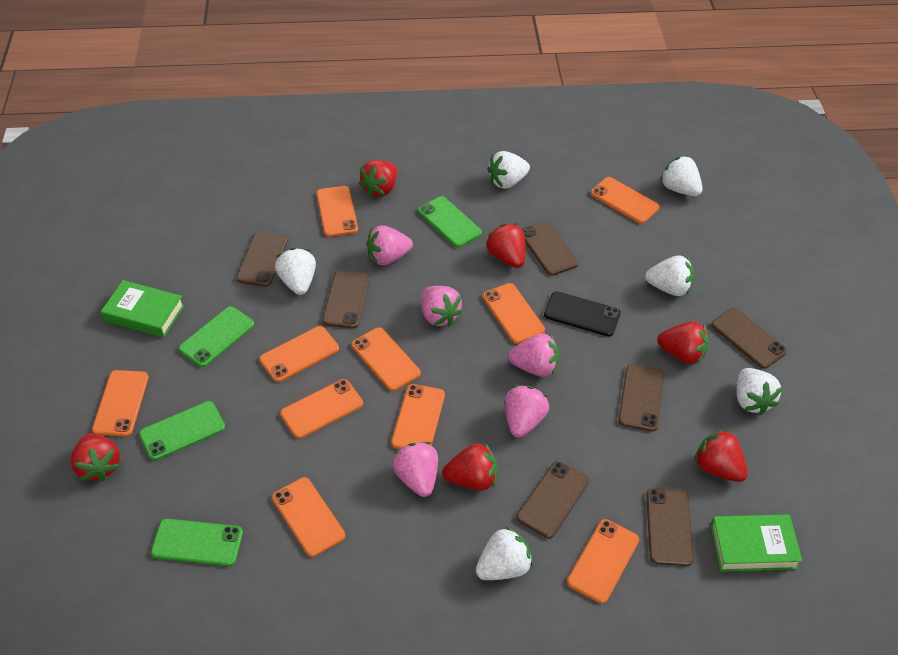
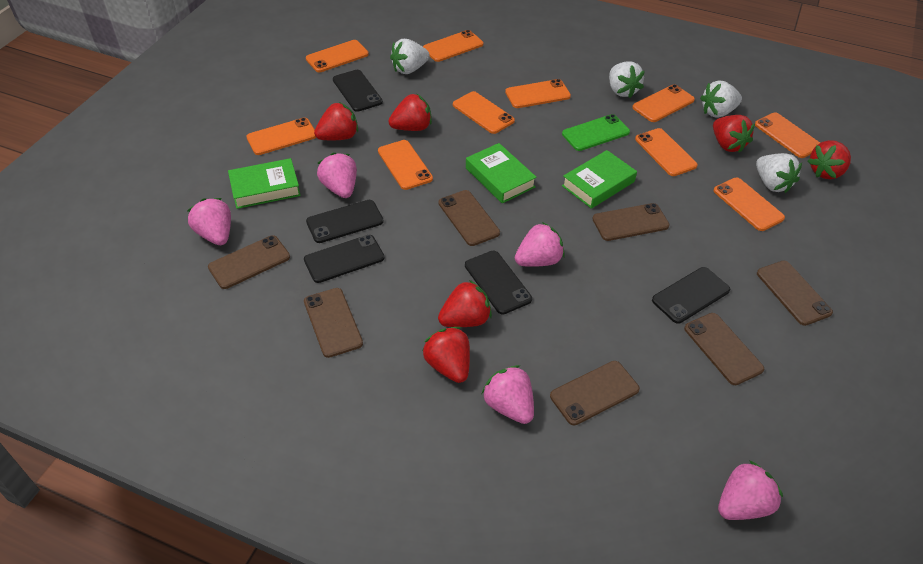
black phone: [544,291,621,336] = 1 -> [304,235,384,283] [306,200,384,243] [333,70,383,112] [465,251,532,314] [652,267,730,324] = 5
green book: [101,280,184,337] [710,514,802,572] = 2 -> [228,158,301,209] [466,143,537,203] [562,150,637,209] = 3
green phone: [139,401,225,461] [151,518,243,566] [179,306,254,367] [418,196,482,247] = 4 -> [562,114,630,151] = 1
white strawberry: [275,248,316,295] [476,526,533,580] [487,151,530,189] [645,256,694,296] [660,155,703,196] [737,368,782,415] = 6 -> [390,39,430,74] [609,61,645,98] [700,80,742,118] [756,153,802,193] = 4

